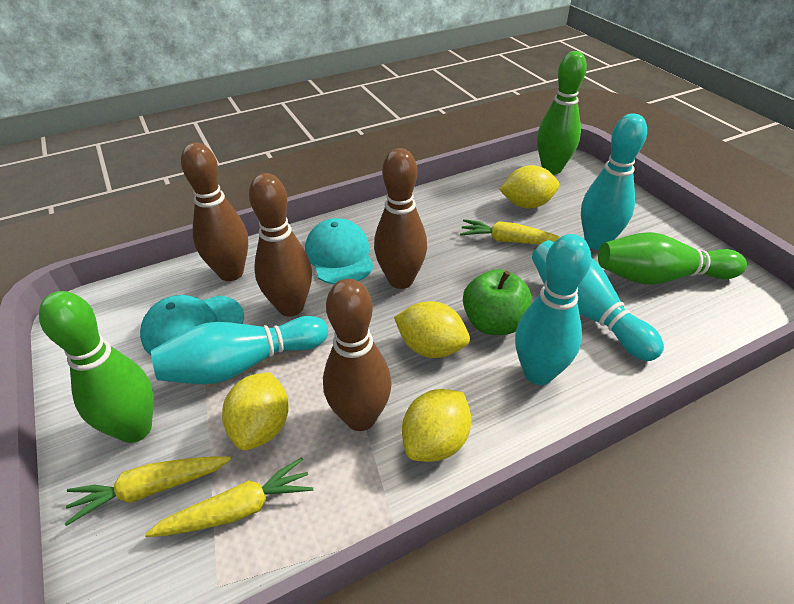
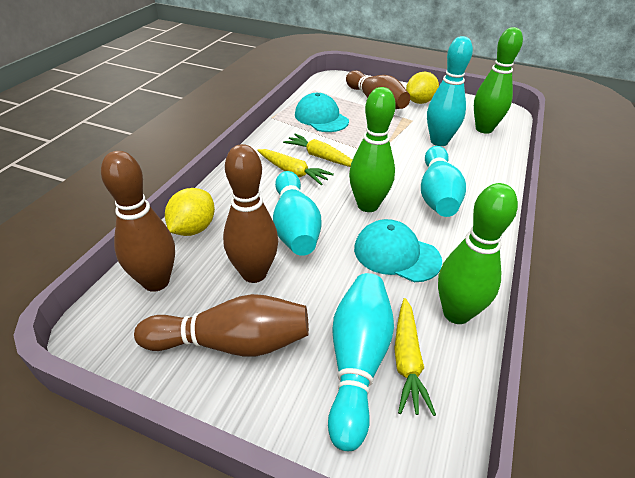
green apple: [463,269,532,335] = 1 -> none = 0
yellow lemon: [222,372,289,450] [394,301,470,358] [402,389,471,462] [499,165,559,209] = 4 -> [165,188,215,236] [406,72,439,104] = 2

